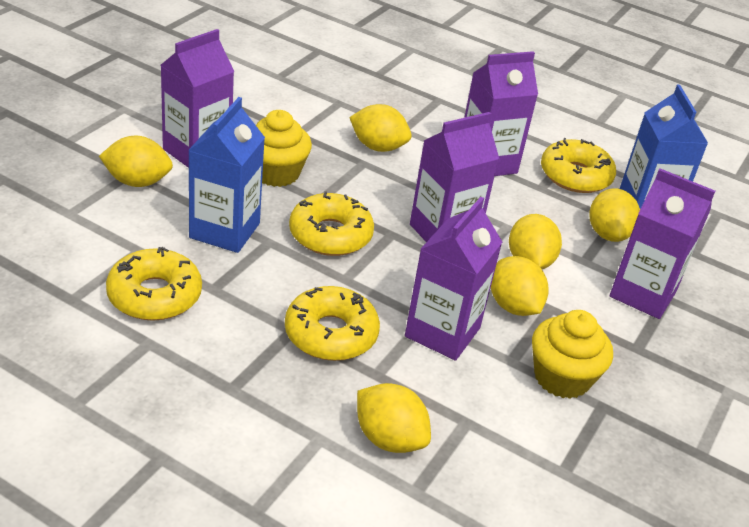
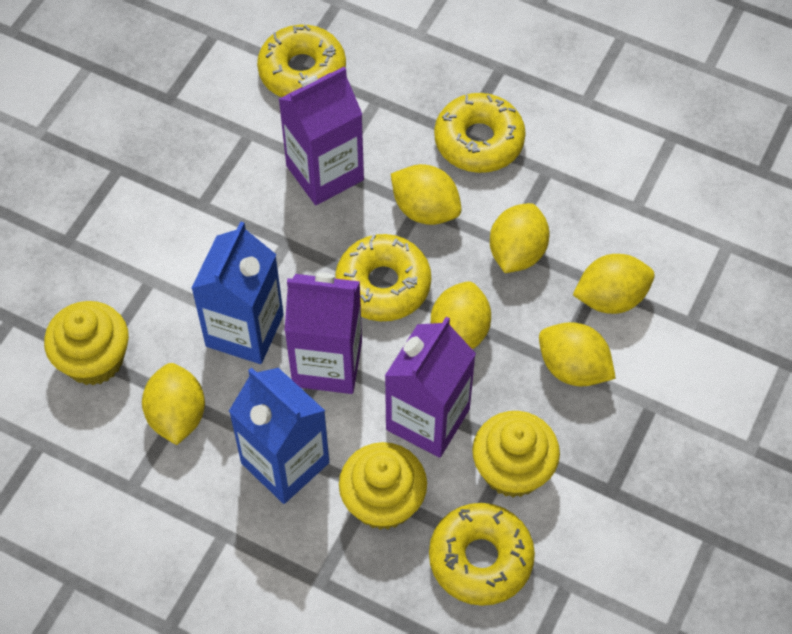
purple carton: [161,29,234,168] [405,197,502,361] [410,112,499,242] [464,51,538,176] [610,169,715,319] = 5 -> [279,67,364,205] [284,273,362,394] [385,317,476,458] = 3
yellow cupcake: [256,110,312,187] [532,310,613,399] = 2 -> [44,301,129,386] [339,442,427,530] [472,411,560,498] = 3

